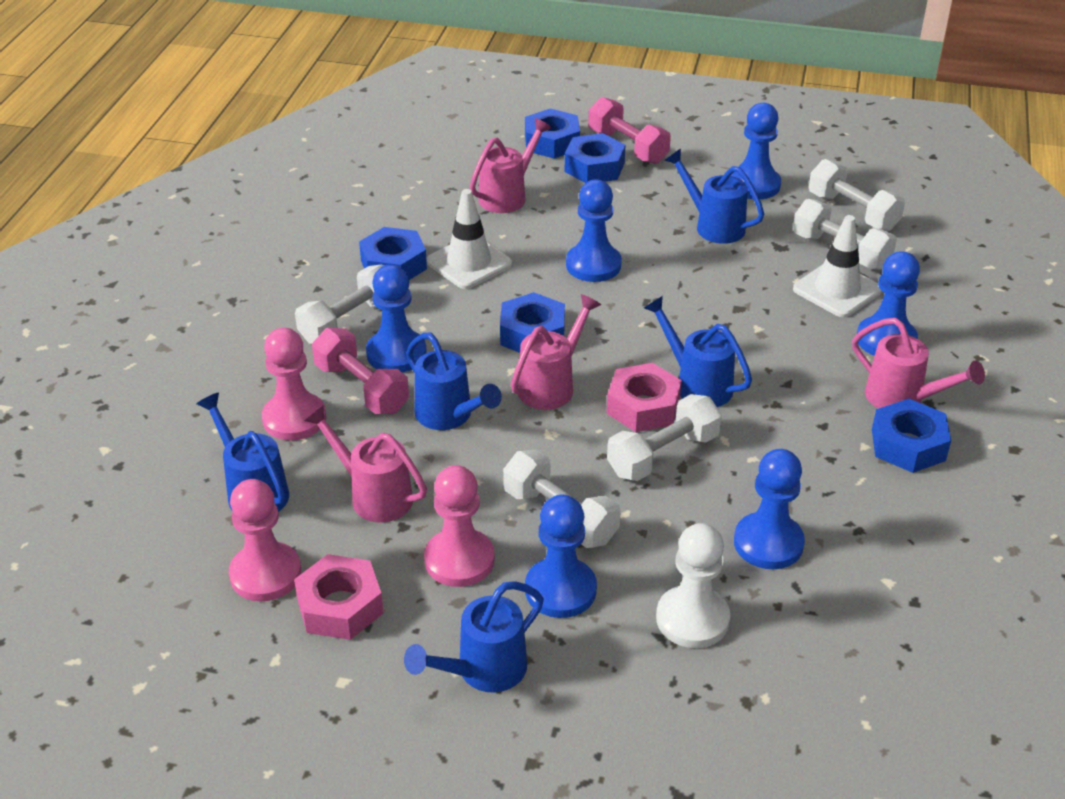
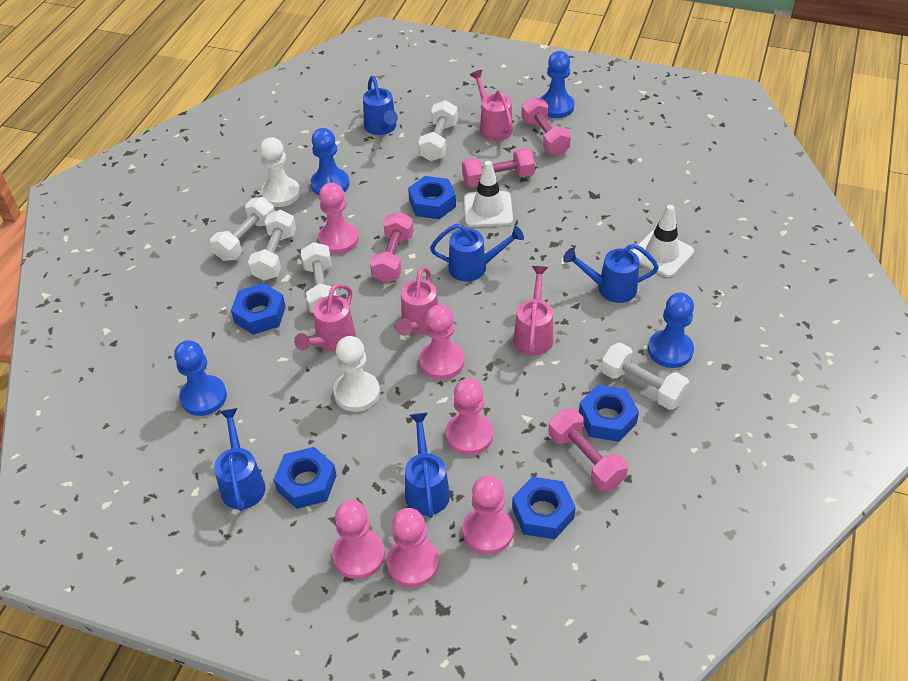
blue pawn: [366,265,427,372] [525,495,597,618] [566,180,622,282] [730,103,781,199] [734,449,805,569] [857,251,920,356] = 6 -> [174,340,227,416] [311,128,349,195] [540,51,574,118] [648,292,694,368] = 4
pink dumbbell: [312,328,409,414] [588,97,671,164] = 2 -> [370,212,414,283] [462,148,535,188] [521,97,571,155] [548,408,628,491] = 4
pink nut: [294,554,383,640] [607,363,682,432] = 2 -> none = 0
pink pawn: [229,479,301,601] [262,328,326,441] [424,465,495,587] = 3 -> [318,183,359,254] [332,500,385,579] [386,508,439,587] [419,305,464,380] [446,378,493,455] [462,475,514,554] = 6
white pawn: [656,523,730,648] = 1 -> [260,137,300,207] [333,336,380,412] = 2

